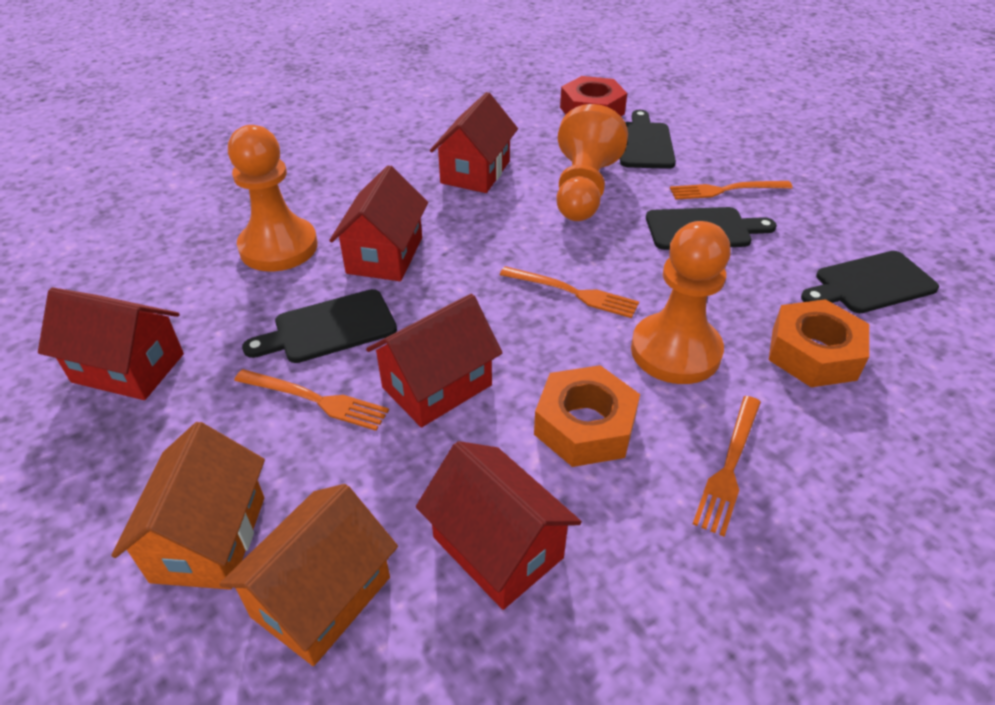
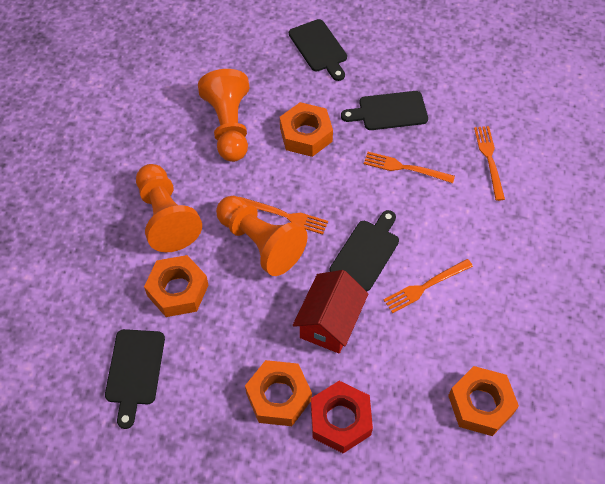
orange house: [111,422,265,590] [219,484,398,666] = 2 -> none = 0
orange nut: [534,365,640,467] [769,299,869,387] = 2 -> [144,255,208,317] [245,360,312,426] [280,102,333,157] [448,366,519,436] = 4
red house: [38,287,184,400] [329,165,428,281] [366,294,502,427] [416,441,582,610] [430,92,518,193] = 5 -> [293,270,369,353] = 1

